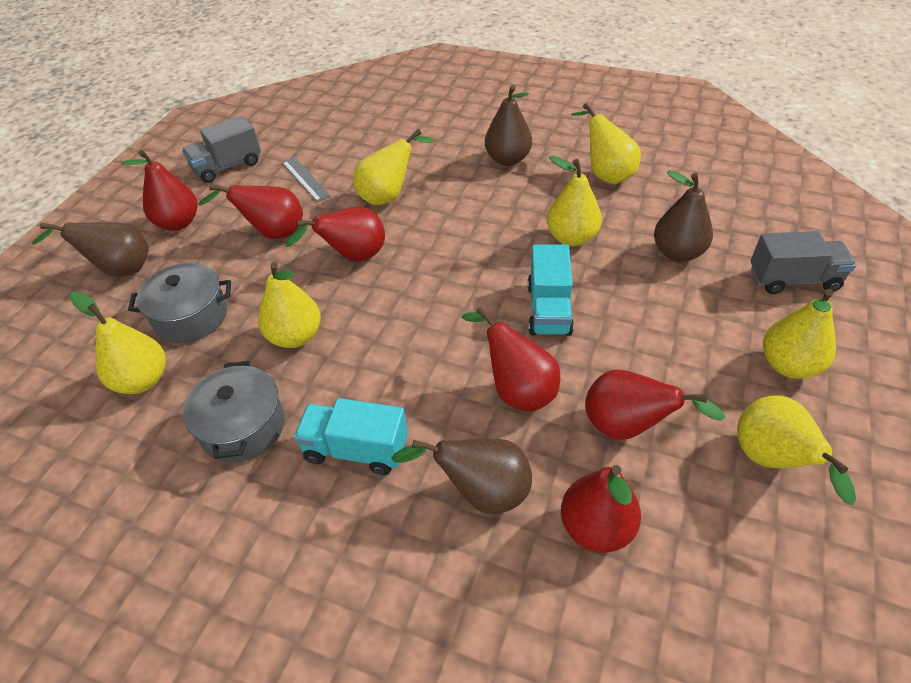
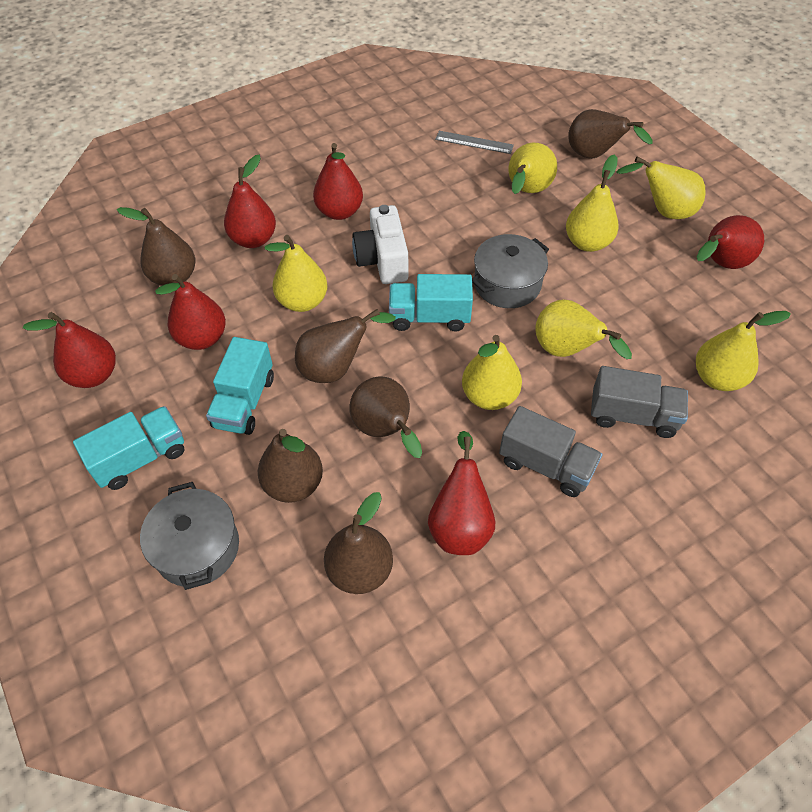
brown pear: [32,222,149,277] [391,439,532,514] [485,85,532,166] [654,170,713,262] = 4 -> [117,207,195,286] [258,429,323,503] [295,309,396,383] [324,492,393,594] [349,376,422,458] [568,109,653,159] = 6
turquoise truck: [294,398,408,475] [527,244,574,336] = 2 -> [73,406,185,490] [206,337,274,435] [389,274,473,332] = 3
white camera: none = 0 -> [352,205,408,284] = 1

